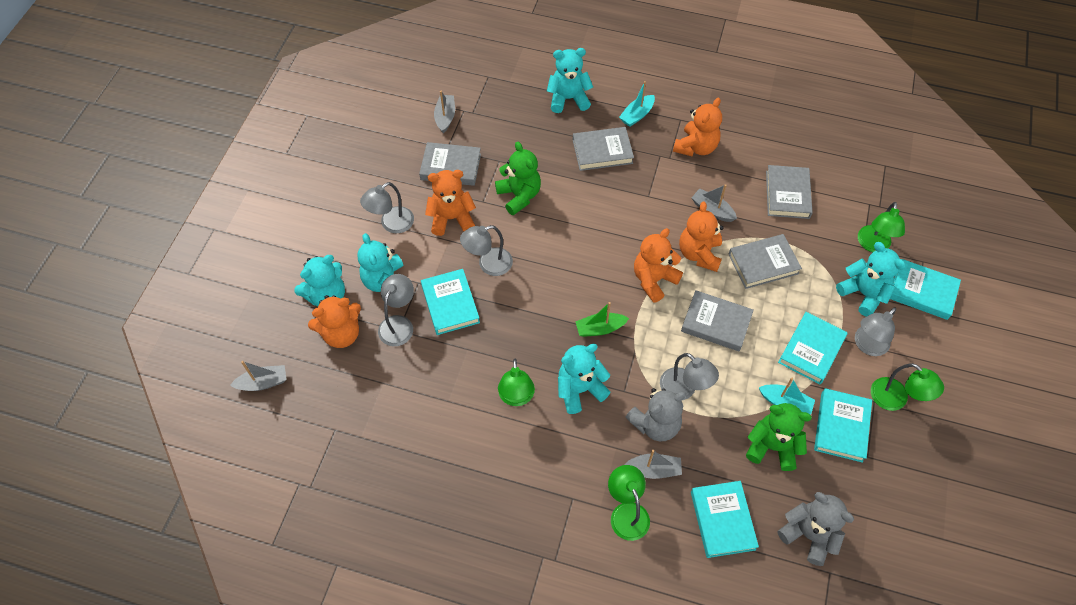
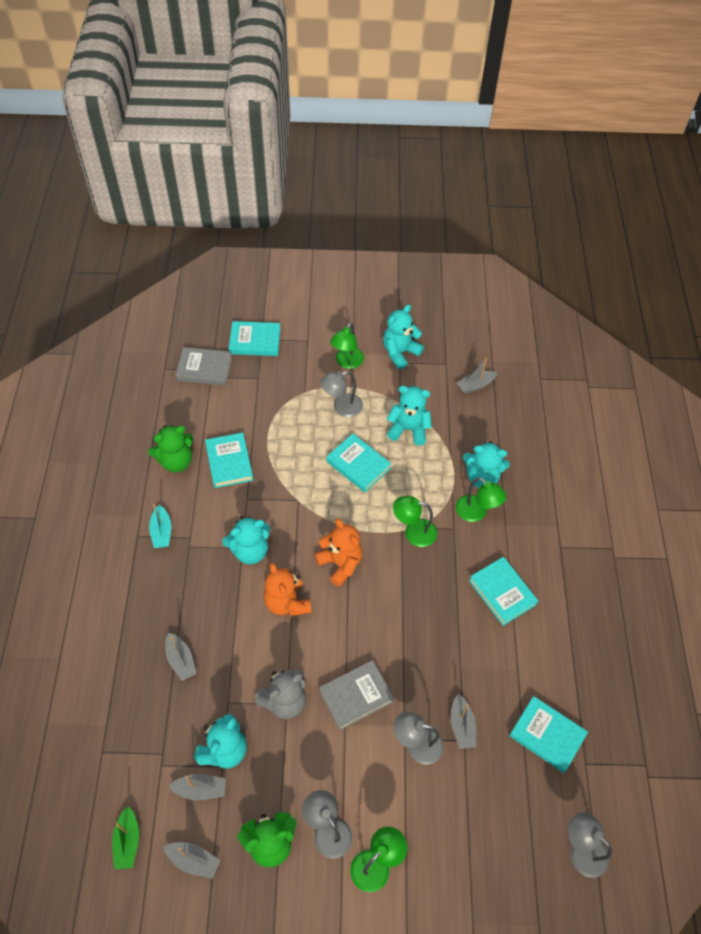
grey boat: [230,361,287,391] [434,90,455,133] [624,450,682,479] [691,184,737,222] = 4 -> [163,842,220,879] [165,633,197,681] [168,774,226,800] [451,694,476,749] [457,358,497,394] = 5
grey book: [419,142,481,186] [573,127,634,171] [681,290,754,351] [729,234,802,289] [766,165,813,219] = 5 -> [176,347,232,386] [319,660,394,730] = 2
grey lamp: [360,182,414,233] [378,274,414,346] [460,225,513,276] [660,353,719,400] [855,307,896,356] = 5 -> [302,790,353,859] [320,371,363,417] [394,712,444,764] [568,812,612,878] = 4
grey teddy bear: [625,388,686,441] [777,492,854,566] = 2 -> [255,669,307,719] = 1
orange teddy bear: [308,295,361,348] [425,170,476,236] [634,228,683,303] [673,97,722,156] [679,202,724,272] = 5 -> [264,563,311,616] [314,518,362,587] = 2
turquoise boat: [619,81,655,127] [759,378,815,415] = 2 -> [149,504,171,548] = 1

